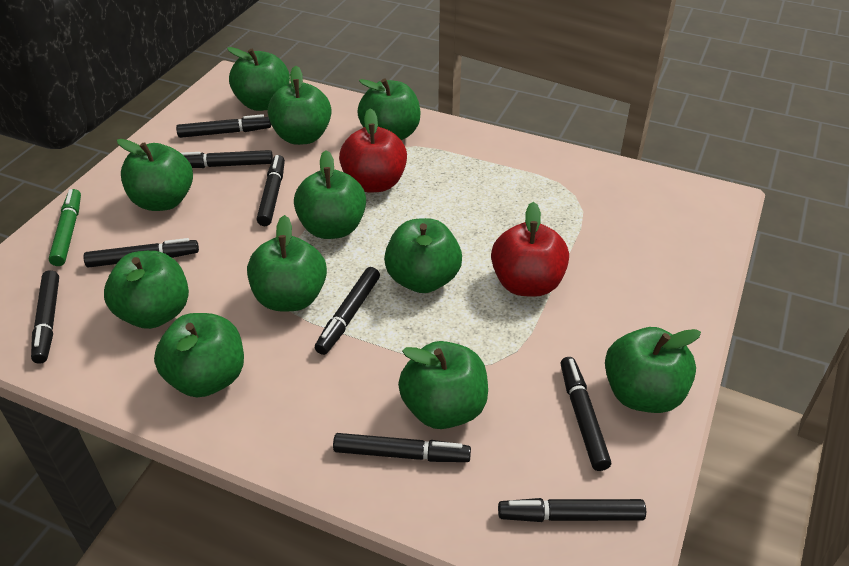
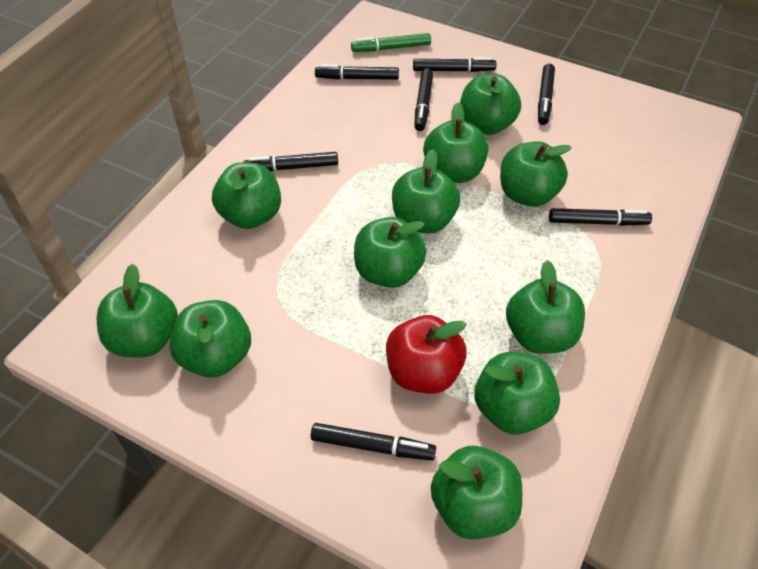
black marker: [31,270,59,364] [83,238,199,268] [176,114,271,138] [181,150,273,168] [257,155,285,226] [315,267,380,355] [333,433,471,462] [498,498,646,522] [561,357,611,471] = 9 -> [244,152,338,172] [311,423,436,460] [315,65,399,80] [413,57,497,72] [414,68,433,131] [538,64,555,125] [549,208,652,226] = 7
red apple: [339,109,407,193] [491,202,569,297] = 2 -> [386,315,467,394] = 1

